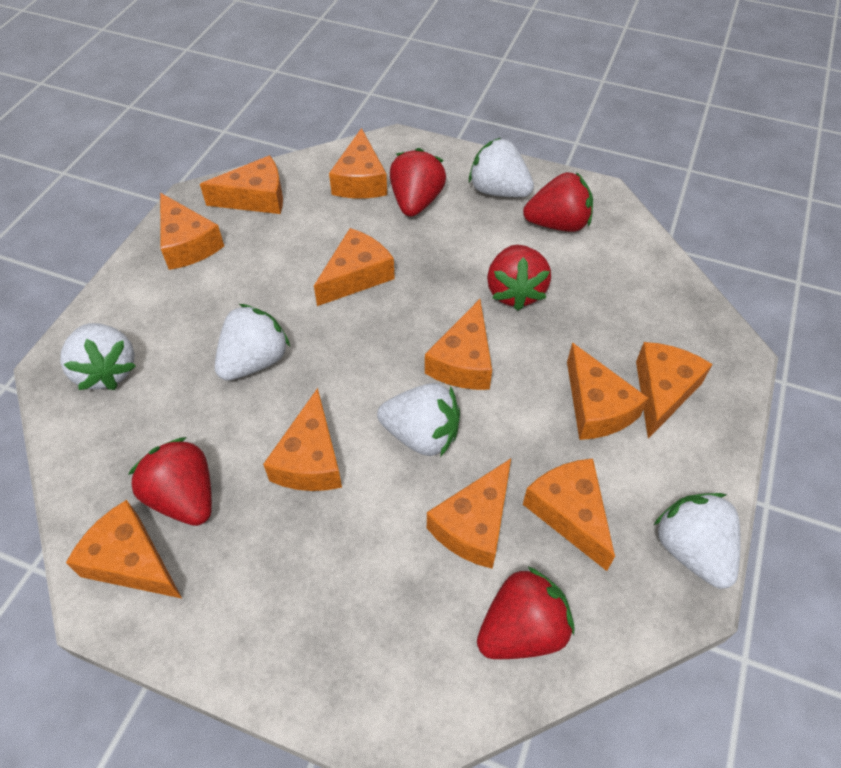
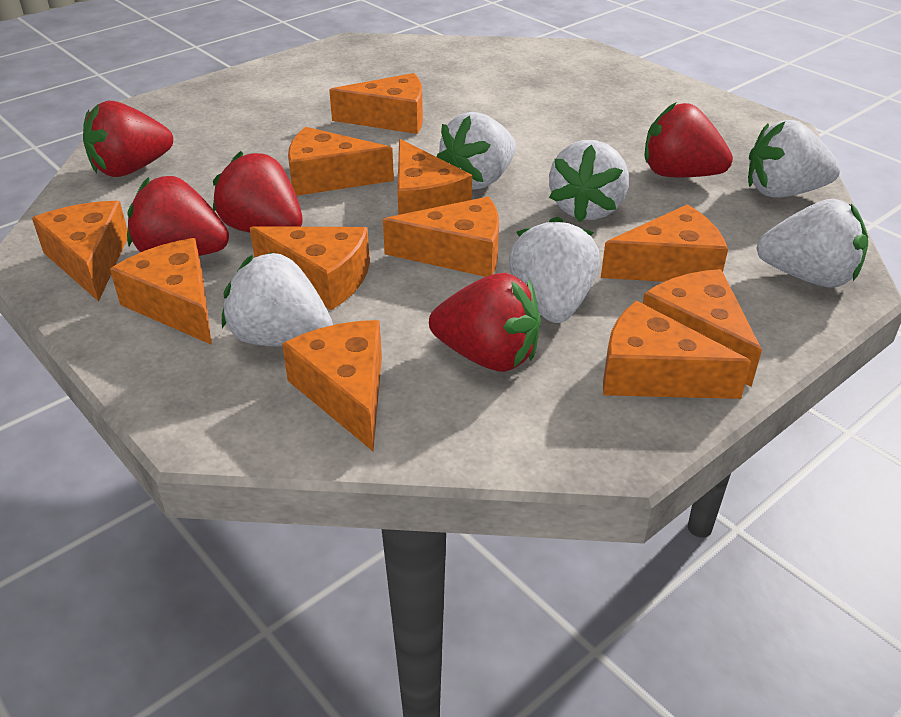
white strawberry: [60,323,136,390] [215,304,290,381] [377,383,460,457] [469,138,534,197] [654,493,741,589] = 5 -> [222,252,333,347] [437,112,516,190] [509,216,600,323] [549,140,629,223] [748,120,840,198] [756,199,868,288] = 6

